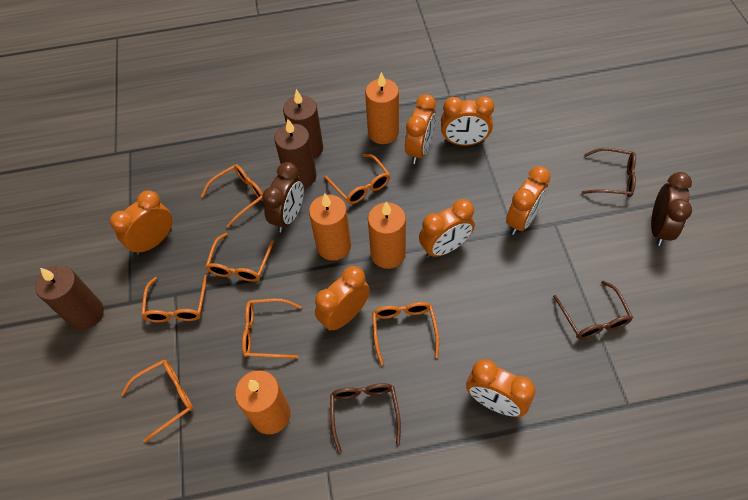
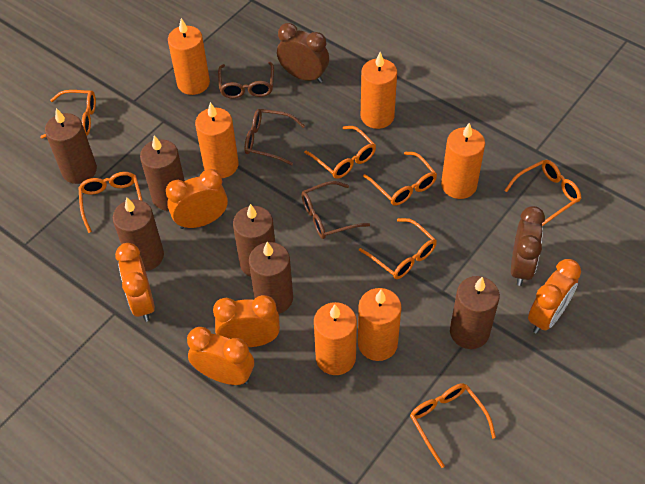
brown candle: [35,265,104,330] [274,119,317,188] [283,89,323,159] = 3 -> [45,108,97,184] [113,197,164,271] [140,135,185,211] [233,204,275,277] [249,242,293,314] [450,276,500,349] = 6
orange candle: [235,370,291,434] [309,193,351,261] [365,72,399,144] [368,202,406,269] = 4 -> [168,18,210,95] [195,102,239,178] [314,302,357,375] [358,288,402,361] [361,52,397,129] [441,123,485,199] = 6
orange clock: [110,191,172,255] [315,266,370,331] [405,94,436,164] [419,199,475,258] [441,96,494,146] [466,359,535,417] [506,166,551,235] = 7 -> [115,243,155,322] [166,169,228,229] [187,327,254,385] [213,295,280,347] [528,259,581,334] = 5

